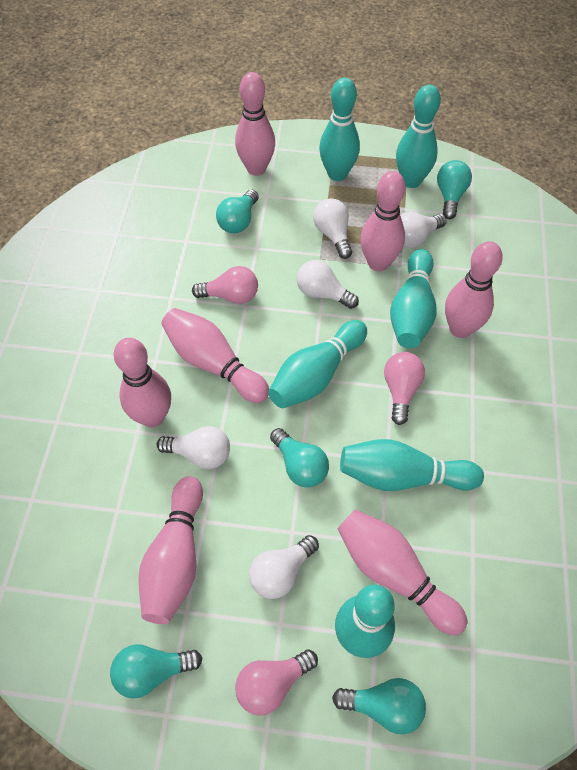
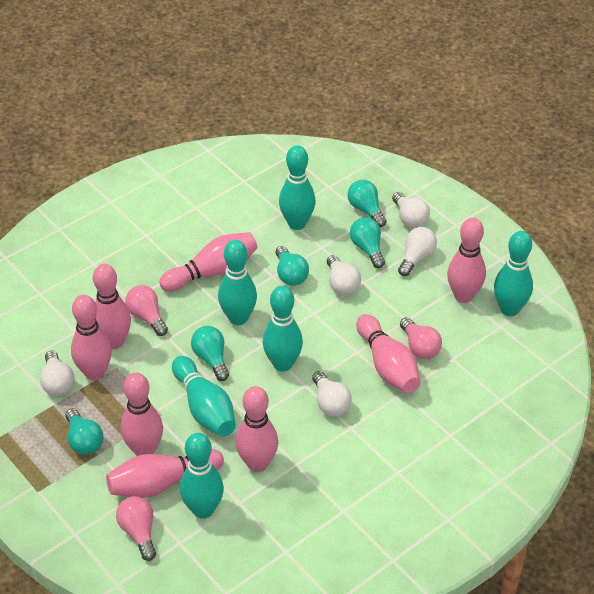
pink bowling pin: [114,338,171,428] [139,476,203,624] [161,308,269,403] [235,72,275,176] [337,509,467,636] [360,171,406,271] [445,241,503,338] = 7 -> [71,295,112,381] [93,264,131,349] [106,449,224,498] [121,372,163,456] [159,232,258,292] [236,386,278,472] [356,314,421,393] [447,218,486,303] = 8

